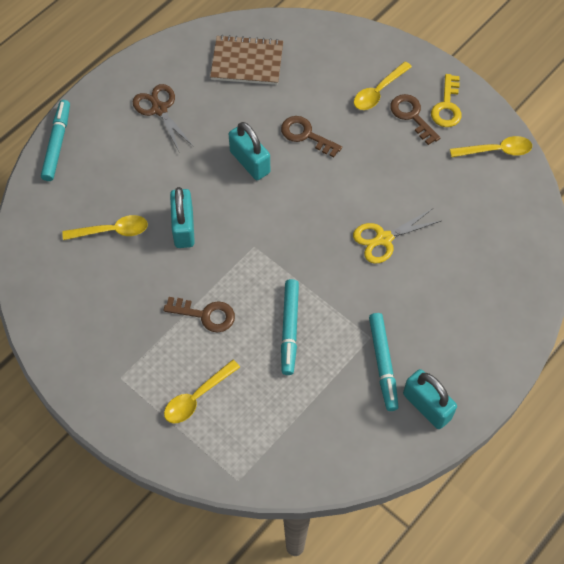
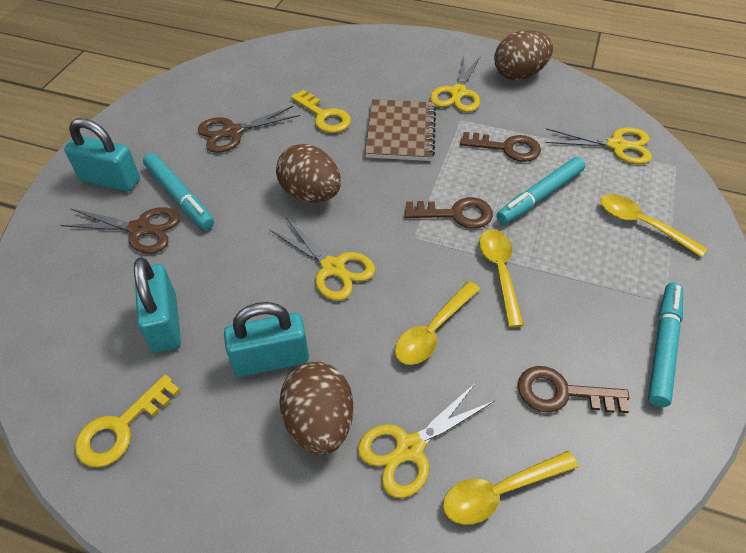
brown egg: none = 0 -> [276,144,341,203] [279,361,353,455] [494,30,553,80] = 3
brown scissors: [132,84,194,152] = 1 -> [60,207,180,254] [198,106,300,153] = 2
yellow key: [431,74,462,127] = 1 -> [75,375,180,468] [291,90,351,133] = 2
yellow scissors: [353,209,441,264] = 1 -> [270,217,375,301] [358,383,495,498] [430,55,481,112] [545,127,652,165] = 4

